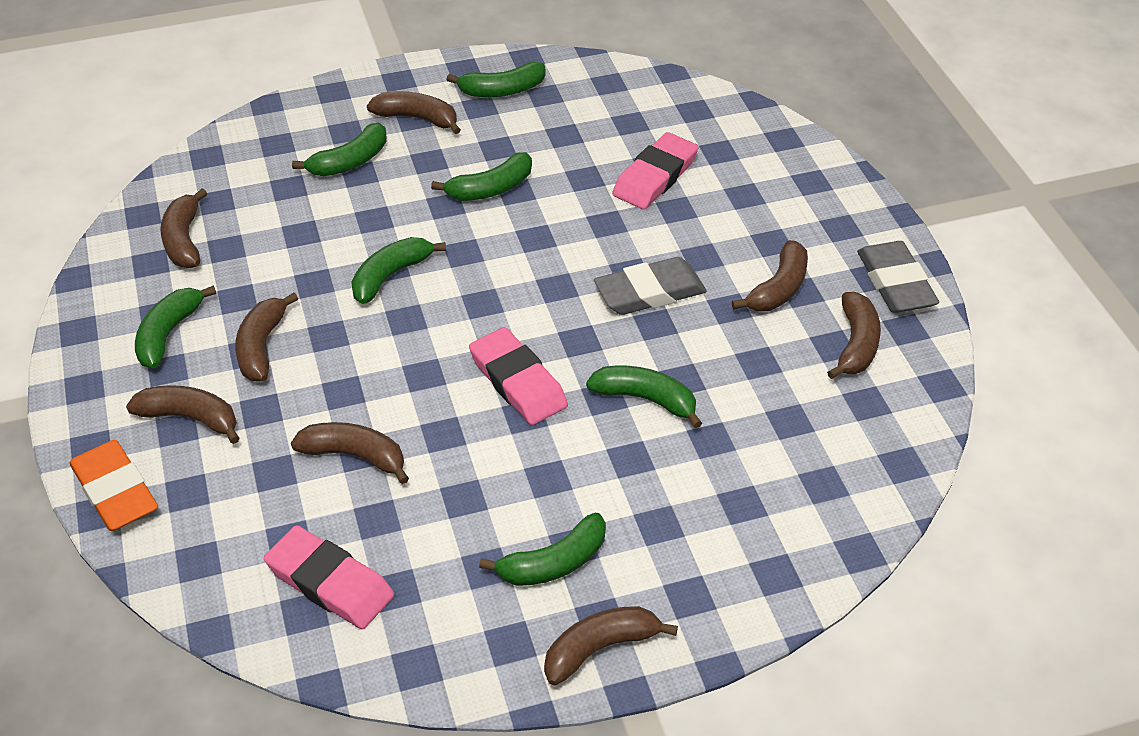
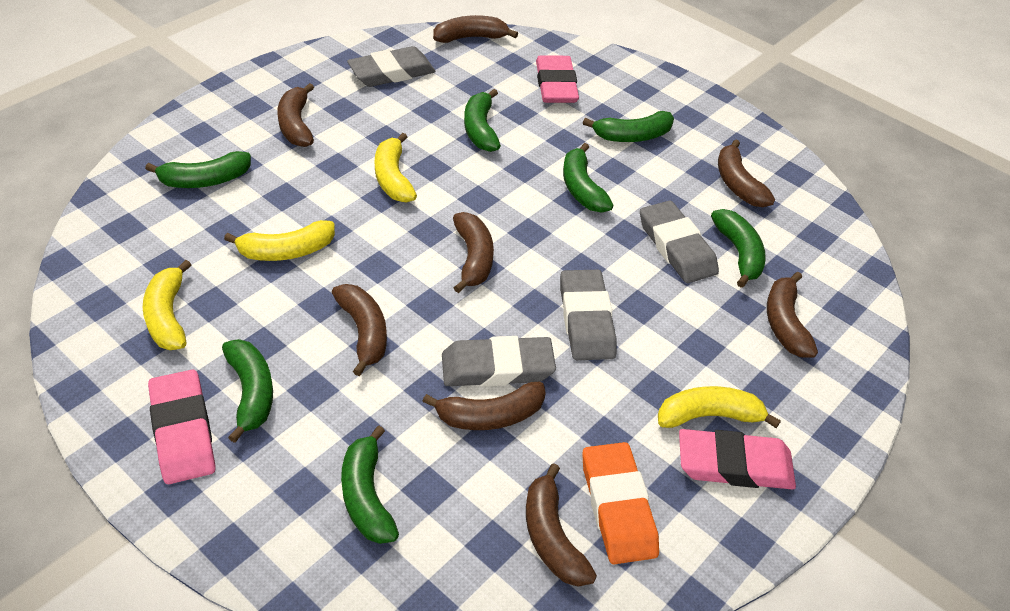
grey eraser: [594,257,707,315] [857,241,939,313] = 2 -> [347,46,436,87] [442,336,556,387] [560,270,617,360] [640,200,719,283] = 4
yellow banana: none = 0 -> [143,260,191,350] [224,220,335,261] [375,133,417,202] [658,386,781,428] = 4

